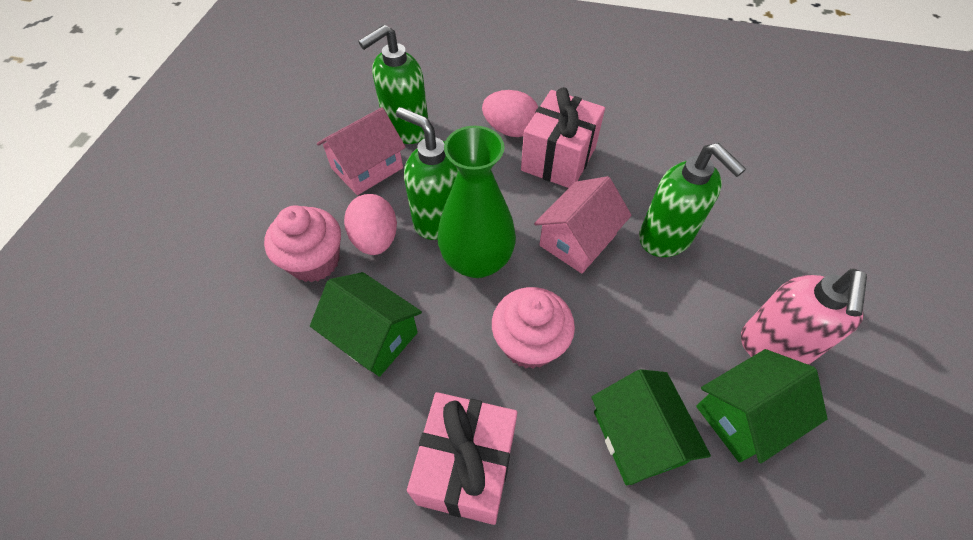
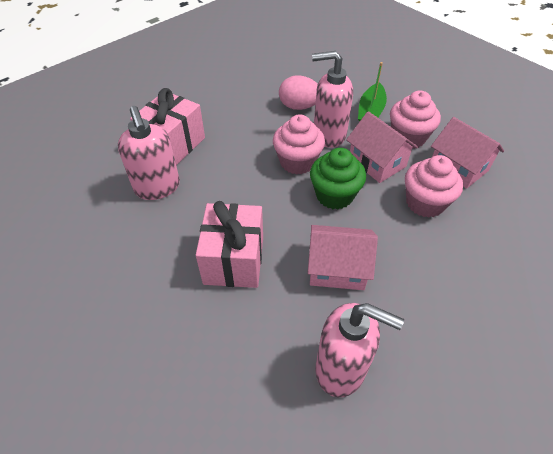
green boat: none = 0 -> [358,62,387,122] = 1
green cupcake: none = 0 -> [310,148,366,210] = 1
green house: [310,272,422,377] [591,369,711,485] [696,349,828,463] = 3 -> none = 0
green soap dispenser: [358,25,428,144] [396,107,459,240] [639,143,746,257] = 3 -> none = 0
green vase: [437,126,516,278] = 1 -> none = 0
pink cupcake: [264,205,341,282] [492,287,575,369] = 2 -> [273,114,325,174] [390,90,441,149] [405,155,463,218] = 3
pink egg: [344,194,397,255] [482,90,538,137] = 2 -> [279,75,318,110] = 1
pink house: [317,107,406,195] [534,176,632,273] = 2 -> [308,225,378,290] [346,111,418,183] [431,117,504,189] = 3
pink soap dispenser: [741,269,867,365] = 1 -> [118,106,180,200] [312,51,353,148] [315,303,404,397] = 3

